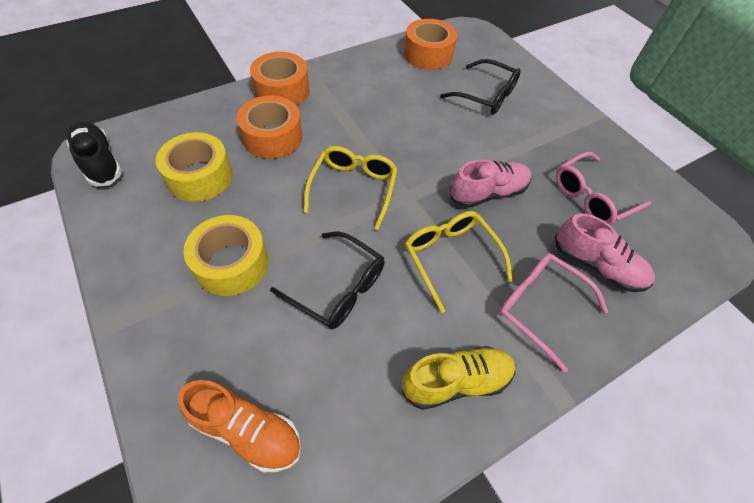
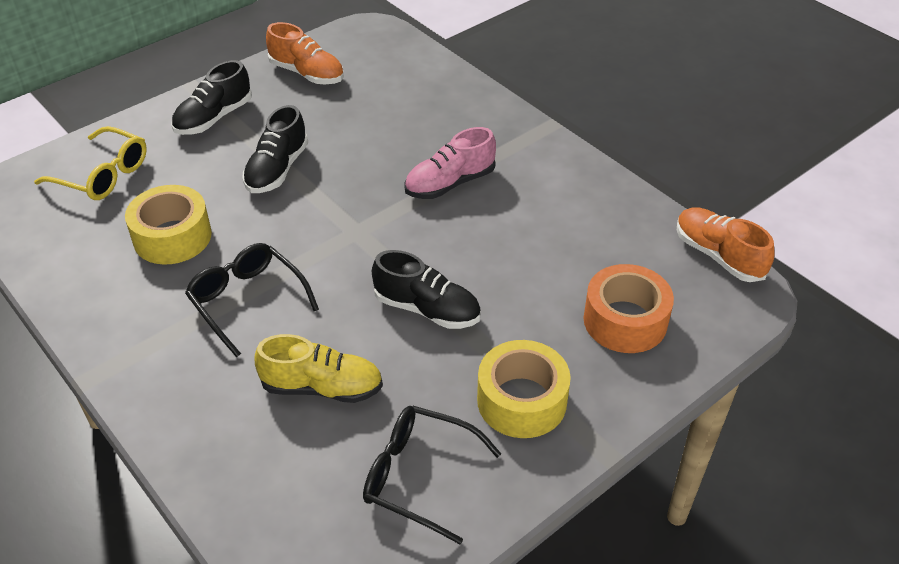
black shoe: [67,121,122,186] = 1 -> [171,60,252,135] [243,105,308,193] [372,250,481,329] = 3
orange shoe: [178,380,301,472] = 1 -> [266,22,344,84] [677,207,774,282] = 2
orange tape: [237,96,303,159] [250,52,309,106] [404,19,457,70] = 3 -> [584,264,674,353] = 1
pink glasses: [498,253,608,372] [556,152,651,225] = 2 -> none = 0
pink shoe: [450,160,532,208] [555,214,655,292] = 2 -> [404,127,496,199] = 1
yellow glasses: [304,146,397,230] [405,211,513,313] = 2 -> [34,126,147,200] = 1

